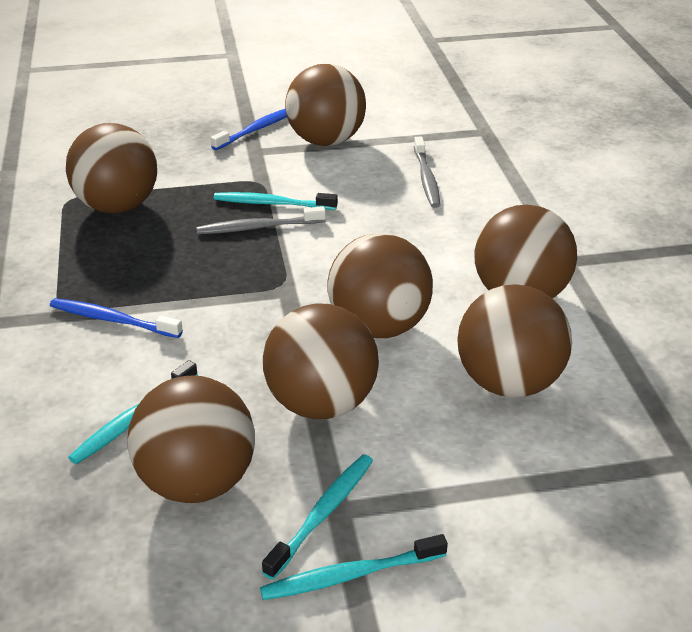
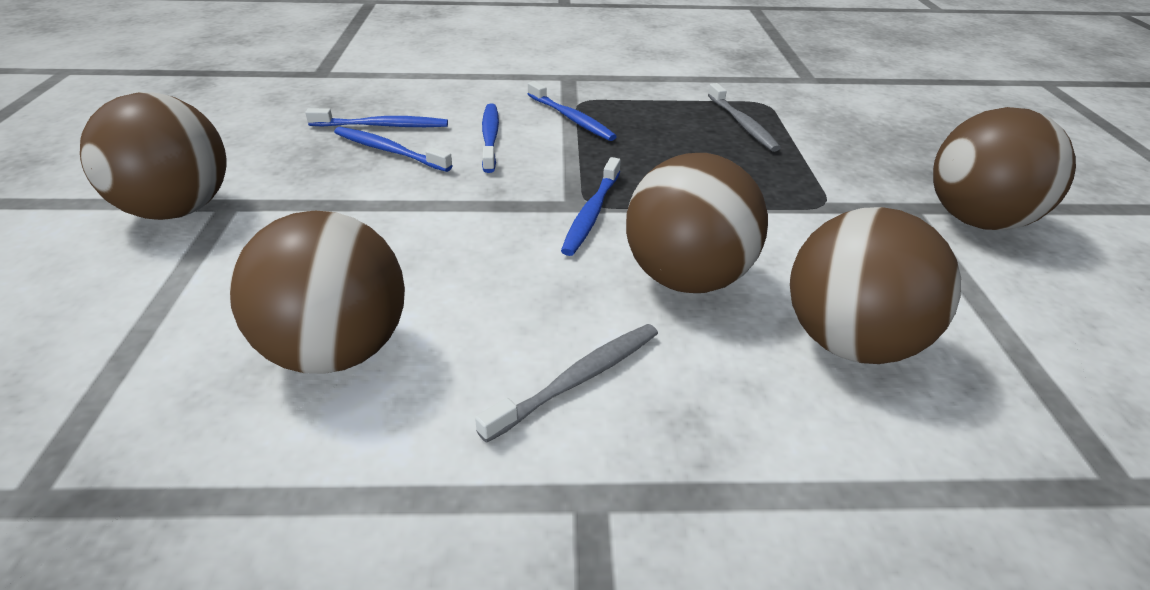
blue toothbrush: [50,298,183,338] [211,109,287,150] = 2 -> [305,108,448,127] [334,127,453,172] [482,103,499,173] [528,81,617,141] [561,157,621,256] = 5
brown ball: [66,123,157,213] [127,375,255,503] [263,303,379,419] [285,64,366,146] [327,233,433,338] [457,284,572,398] [474,205,577,298] = 7 -> [80,92,226,220] [230,211,405,374] [626,153,768,293] [790,207,961,364] [933,107,1076,230] = 5
turquoise toothbrush: [68,360,198,464] [214,192,338,210] [260,534,448,600] [262,454,373,580] = 4 -> none = 0

